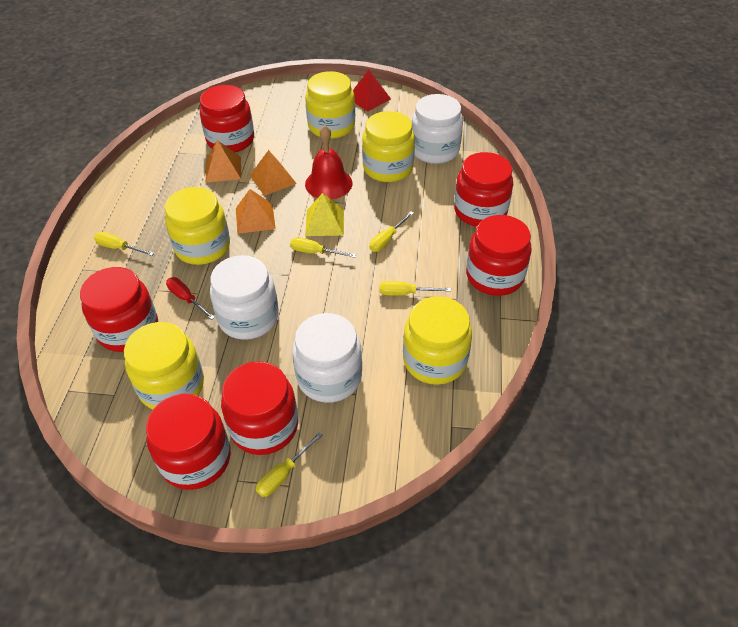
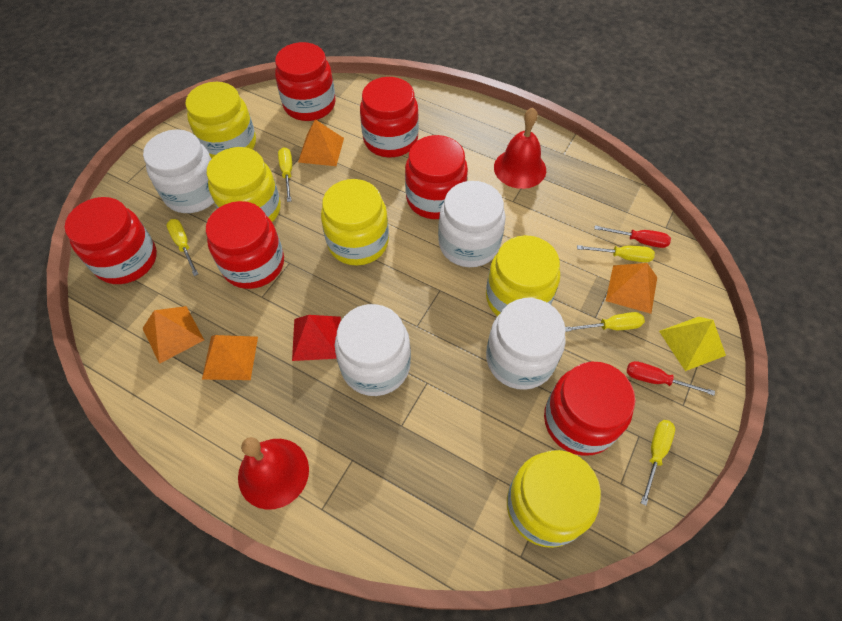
orange pyramid: [206,140,241,182] [236,189,276,234] [250,150,297,196] = 3 -> [142,306,204,364] [202,335,258,380] [298,119,344,166] [606,263,657,314] = 4
red bell: [305,125,353,199] = 1 -> [238,437,309,510] [494,108,546,189] = 2
red screwdriver: [166,277,215,320] = 1 -> [594,225,671,248] [627,361,715,396] = 2
white jar: [210,255,279,340] [292,313,362,403] [412,94,463,164] = 3 -> [143,129,214,213] [335,304,411,396] [438,181,506,267] [486,298,566,390] = 4

